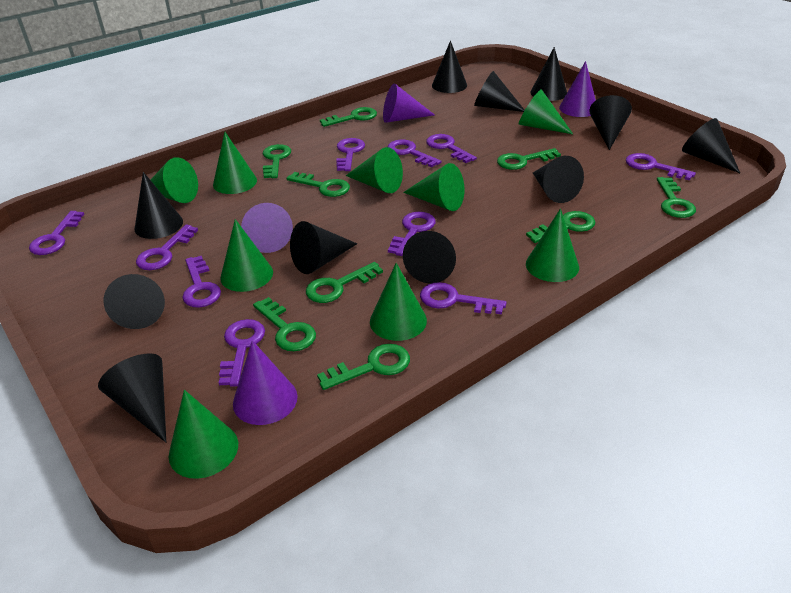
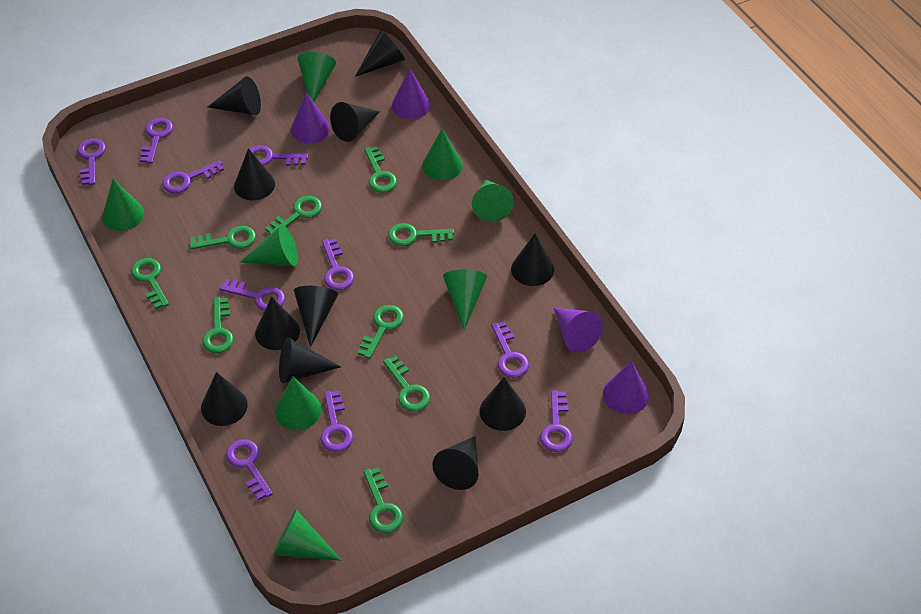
green cone: [151,157,198,203] [169,390,238,479] [213,132,257,194] [220,219,273,292] [346,147,403,193] [370,263,427,341] [403,163,465,211] [519,89,573,134] [526,209,579,282] = 9 -> [102,179,144,231] [239,225,298,266] [273,510,342,561] [275,376,322,430] [297,52,336,102] [422,129,463,181] [443,270,487,330] [472,180,514,222] = 8

